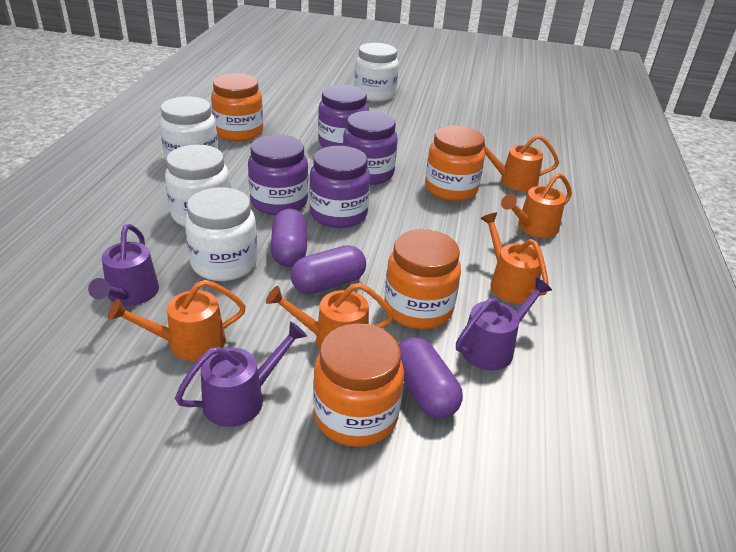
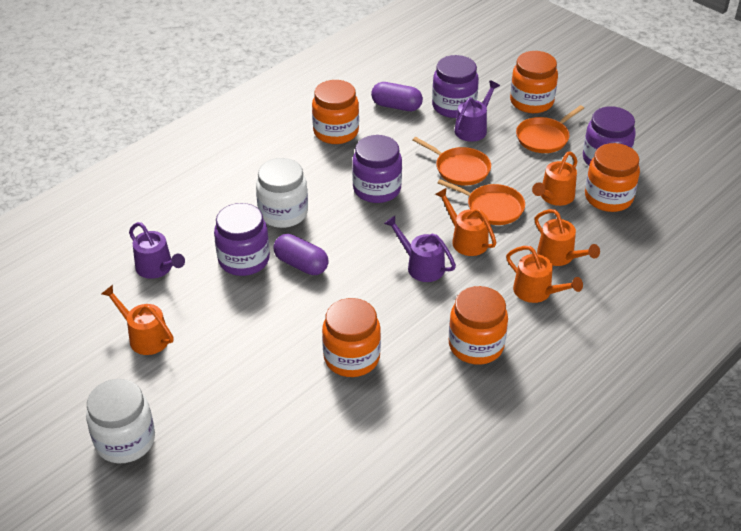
orange jar: [211,73,263,141] [313,323,404,447] [384,229,461,329] [425,125,485,201] = 4 -> [312,80,359,144] [322,298,381,377] [449,286,508,364] [510,51,558,113] [585,143,640,212] = 5
orange pan: none = 0 -> [413,137,491,186] [438,179,525,225] [516,105,584,153] = 3
purple capsule: [270,209,307,267] [291,245,366,294] [398,337,463,418] = 3 -> [273,234,329,275] [371,82,423,111] = 2
white jar: [159,96,218,161] [165,145,231,227] [185,187,258,281] [354,43,399,102] = 4 -> [86,379,155,463] [256,158,308,228] = 2

